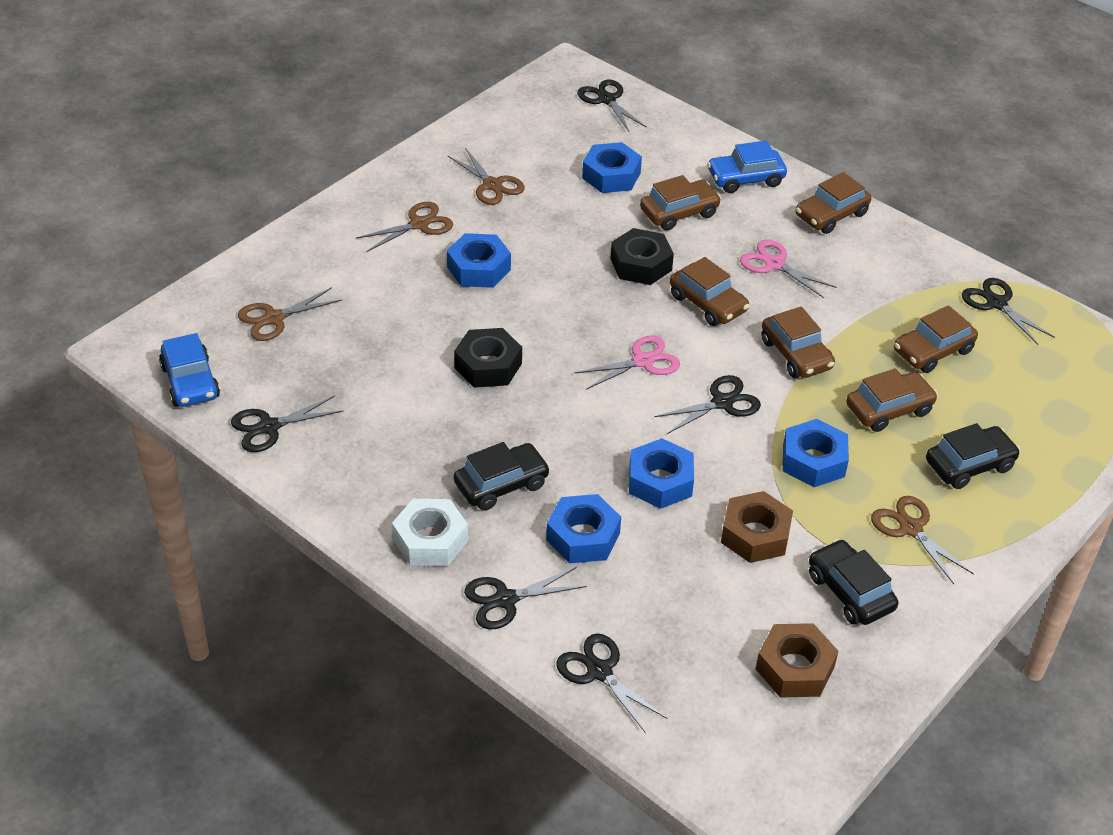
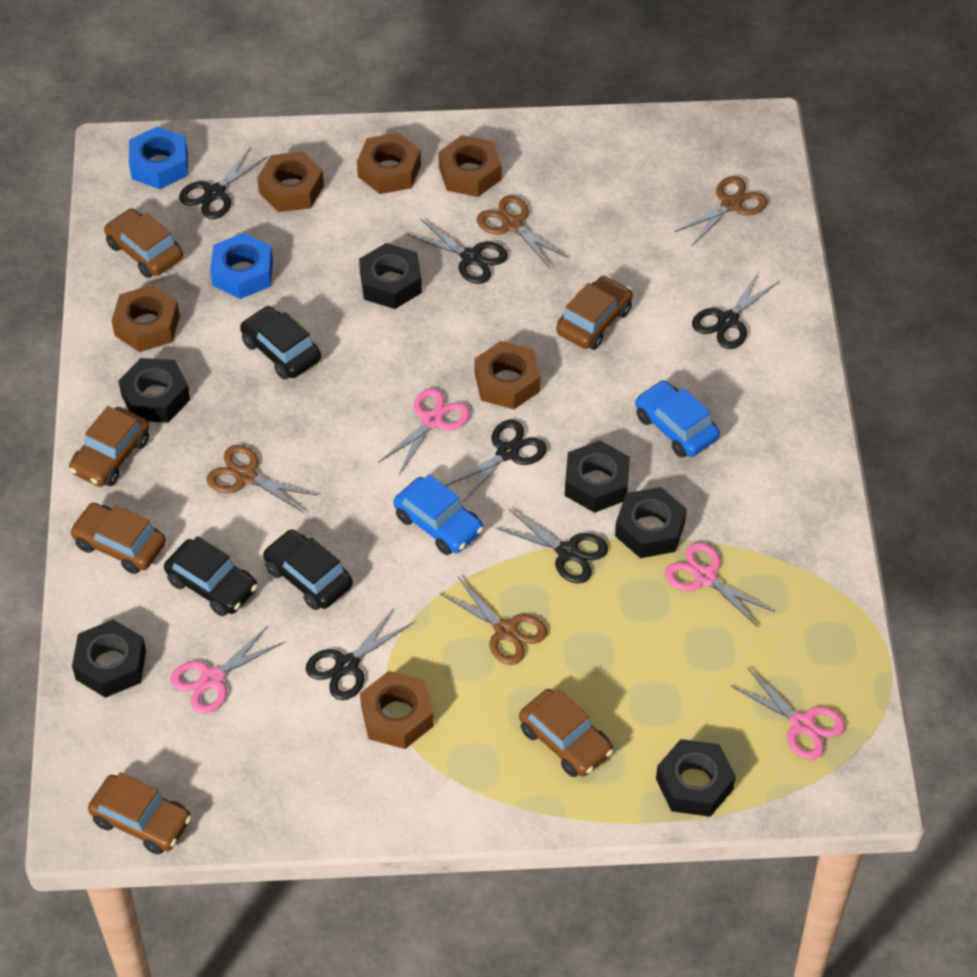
black nut: [454,328,522,388] [610,228,674,285] = 2 -> [72,619,146,698] [118,358,190,423] [359,243,422,309] [565,440,630,513] [615,487,687,558] [656,739,736,817] = 6
blue nut: [447,233,511,288] [546,494,621,563] [582,142,642,193] [629,438,694,509] [783,419,849,487] = 5 -> [129,127,188,189] [210,233,273,299] = 2
brown nut: [721,491,793,563] [756,623,838,698] = 2 -> [111,285,180,352] [257,151,324,212] [357,133,421,194] [360,671,434,749] [438,135,501,197] [474,341,541,409] = 6
pink scissors: [575,335,680,390] [740,240,837,298] = 2 -> [170,626,284,714] [378,388,470,475] [665,542,775,628] [731,668,845,760] = 4
white nut: [392,499,468,566] = 1 -> none = 0

